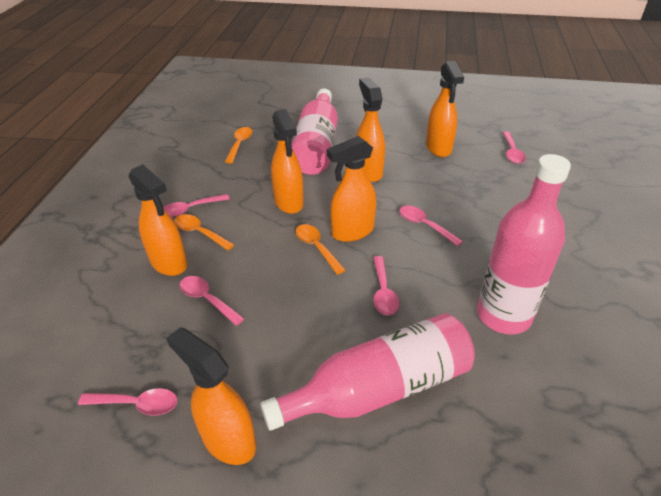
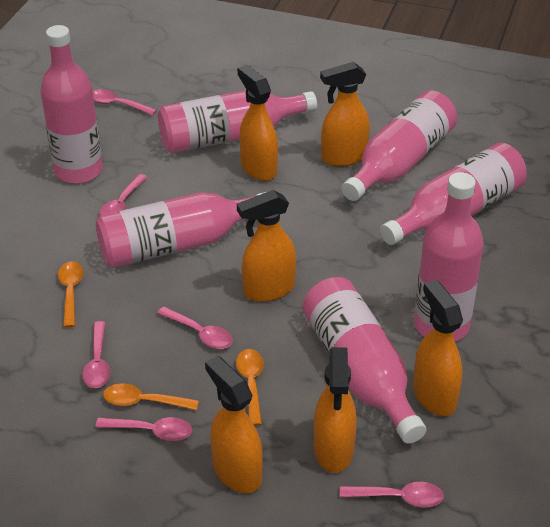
pink bottle: [260,313,475,431] [291,89,338,175] [477,154,571,335] = 3 -> [40,25,103,184] [96,192,266,268] [158,90,317,153] [302,277,426,444] [341,91,457,201] [380,143,527,245] [414,172,484,341] = 7

